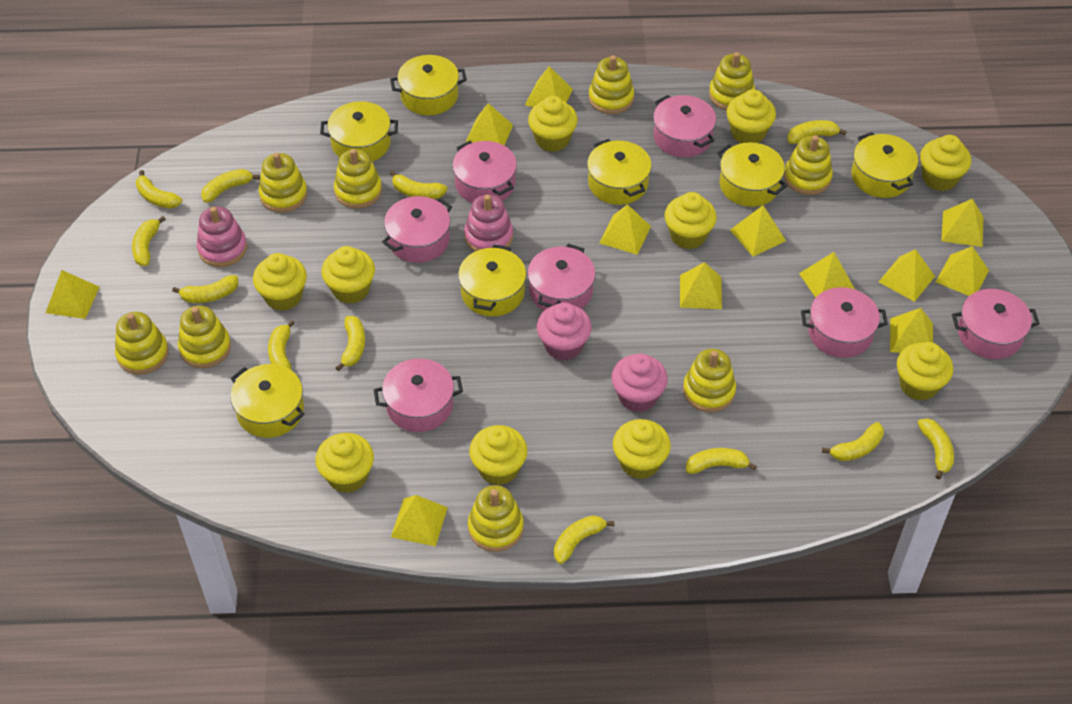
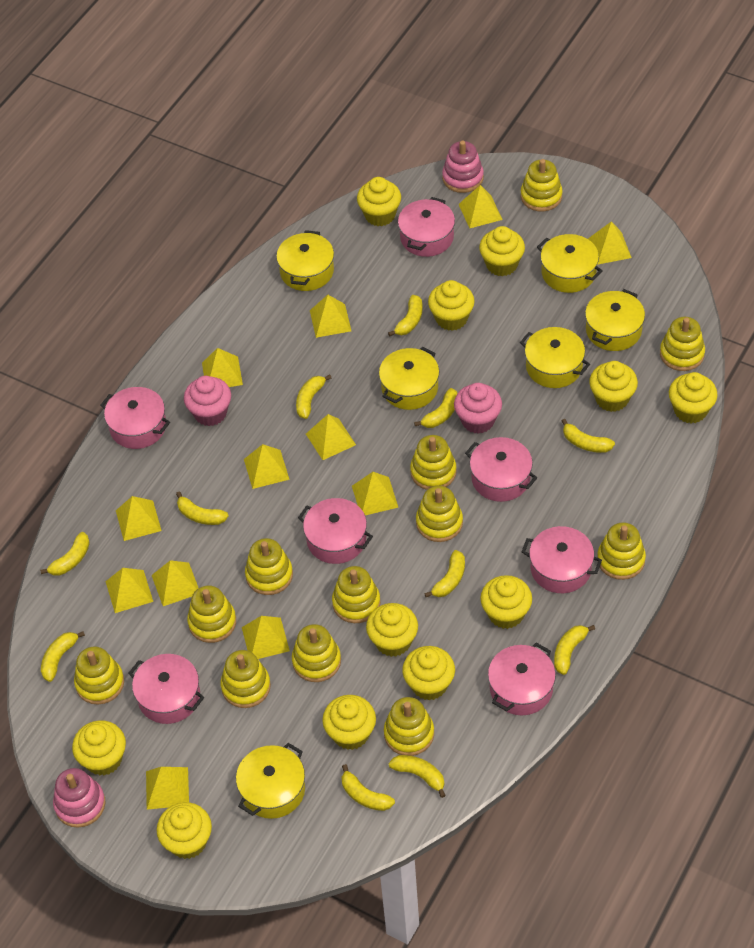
yellow banana: [132,216,166,266] [136,170,182,209] [172,275,238,303] [201,169,260,203] [268,320,295,370] [335,316,365,371] [390,170,447,199] [554,515,614,564] [686,448,757,474] [787,120,847,144] [822,422,884,461] [918,418,954,479] = 12 -> [40,532,90,576] [41,631,85,682] [176,492,228,525] [296,375,331,419] [341,764,395,811] [388,295,423,336] [389,755,446,798] [414,388,457,428] [424,550,465,597] [554,625,595,675] [562,419,615,453] = 11
yellow cupcake: [253,253,307,311] [316,433,374,493] [321,246,375,304] [469,425,528,485] [528,96,578,152] [613,419,671,479] [664,192,717,249] [726,89,776,143] [897,342,953,401] [920,135,971,191] = 10 -> [72,720,126,776] [156,802,212,859] [322,695,376,750] [357,177,401,226] [366,603,418,657] [402,646,455,700] [428,280,475,331] [479,226,525,276] [480,575,532,629] [589,361,638,412] [669,372,718,423] = 11
yellow pot: [230,364,305,438] [320,101,398,162] [390,55,467,115] [458,244,526,316] [587,139,652,205] [717,142,787,207] [851,132,918,198] = 7 -> [236,743,305,819] [276,230,334,291] [379,347,439,410] [520,327,590,388] [537,234,603,293] [585,289,645,351] = 6
yellow stacking toy: [115,312,169,375] [178,306,231,368] [258,153,308,213] [334,149,382,209] [468,485,524,552] [589,55,634,114] [683,349,736,412] [709,52,755,110] [784,135,833,195] = 9 -> [74,647,124,705] [187,585,236,643] [221,650,271,708] [245,538,293,595] [292,624,341,682] [332,566,380,623] [384,697,434,756] [410,435,457,490] [416,486,463,542] [521,159,563,212] [597,522,646,580] [660,317,705,371] = 12

